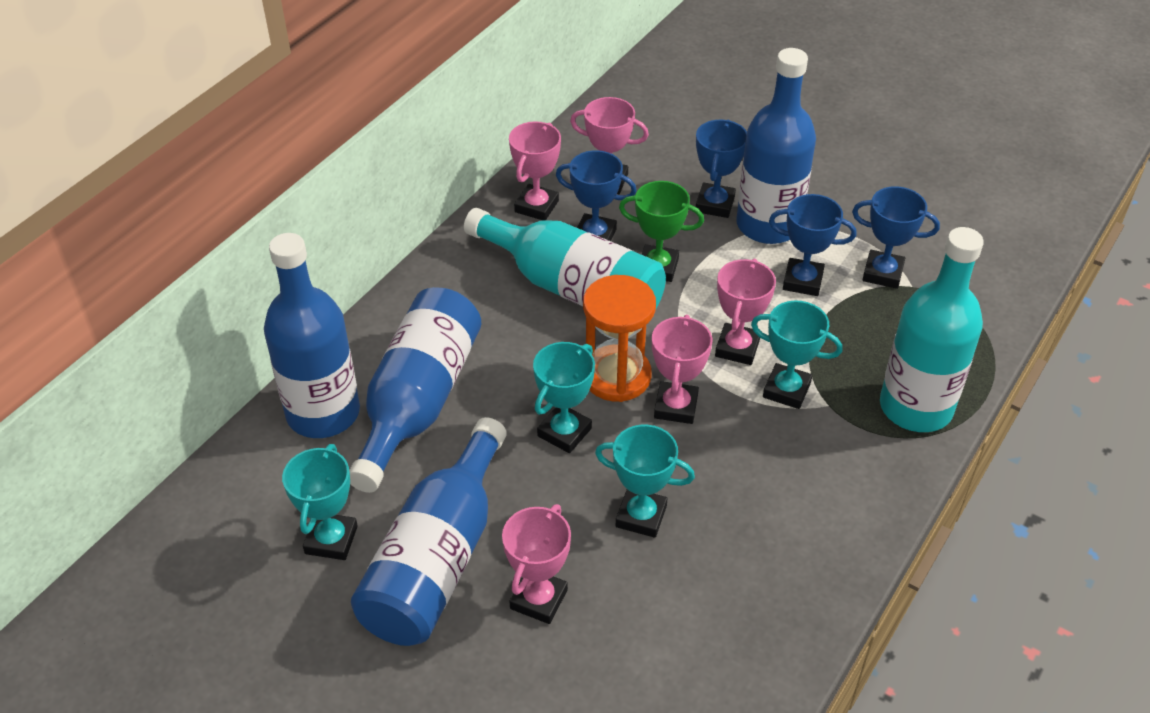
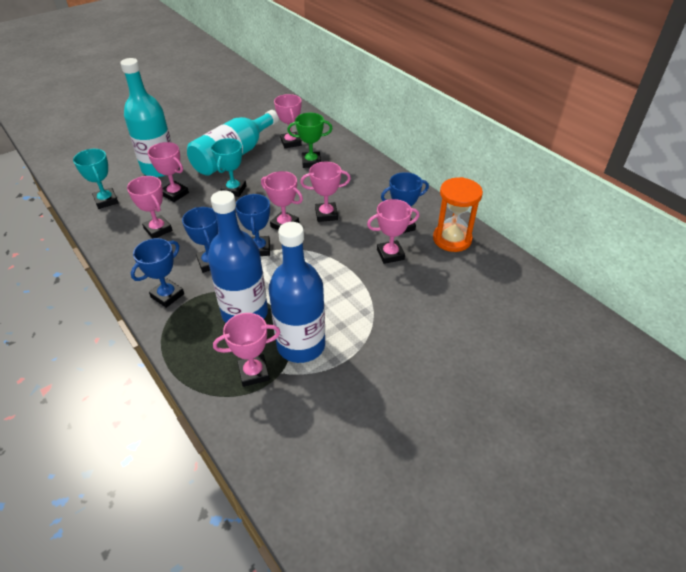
blue bottle: [264,233,360,438] [349,287,481,493] [351,417,507,646] [736,48,816,244] = 4 -> [208,190,268,323] [269,222,325,363] = 2
pink trophy: [502,504,571,624] [509,121,561,221] [570,97,649,194] [652,315,712,424] [715,259,776,365] = 5 -> [127,176,172,239] [147,142,189,202] [213,313,280,387] [261,171,303,230] [274,94,301,148] [300,162,351,222] [367,199,419,264] = 7
turquoise trophy: [282,444,358,560] [533,342,595,453] [595,425,695,538] [751,300,843,409] = 4 -> [73,149,119,209] [211,138,247,197] = 2

